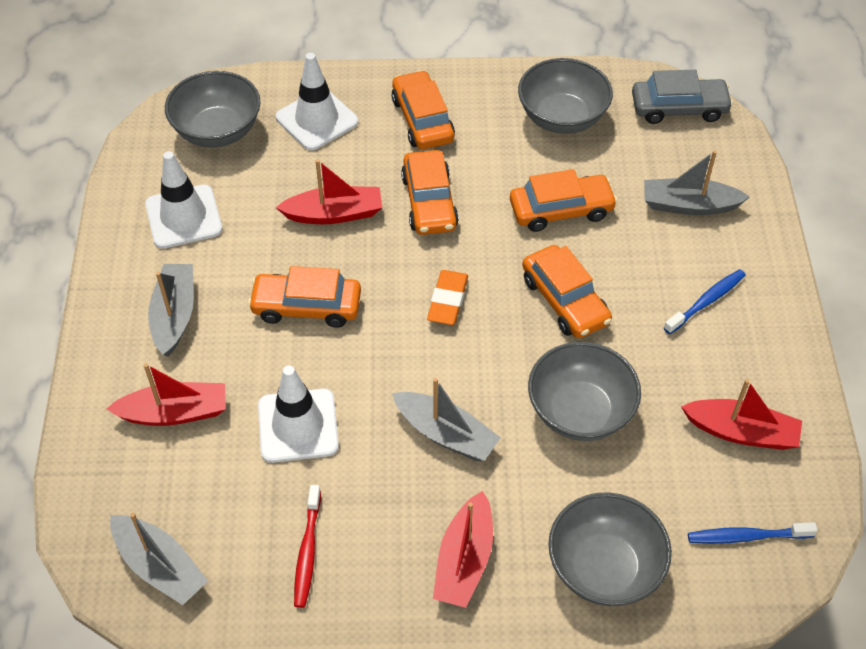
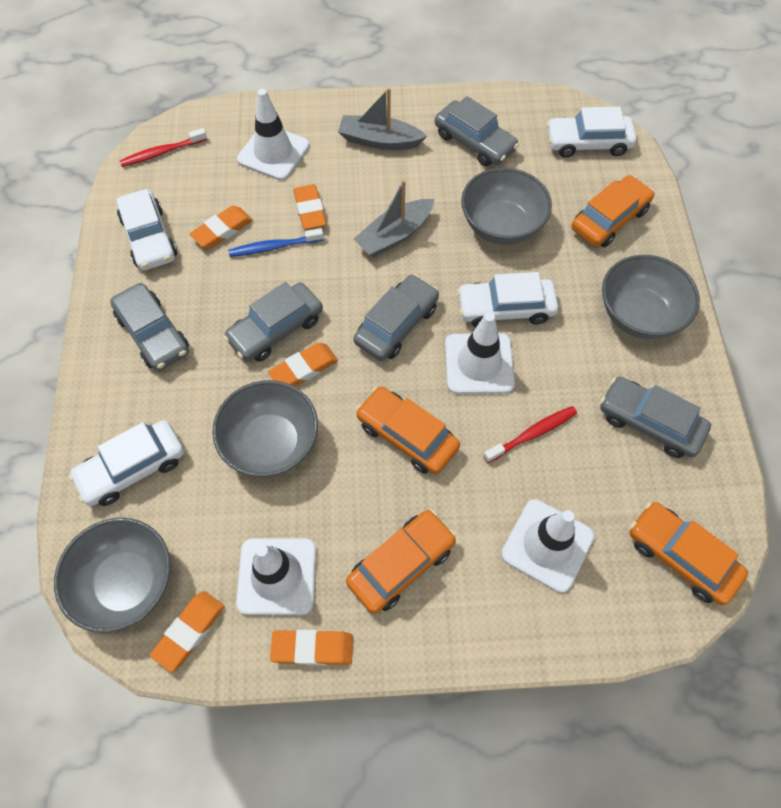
blue toothbrush: [664,269,746,334] [688,522,817,544] = 2 -> [228,228,324,257] = 1
grey boat: [110,513,208,605] [148,264,194,357] [392,378,501,461] [644,150,750,215] = 4 -> [338,88,427,150] [354,180,434,257] = 2
grey car: [632,70,733,124] = 1 -> [110,283,189,371] [224,282,323,362] [353,274,439,361] [435,96,519,166] [600,377,711,458] = 5
orange car: [248,266,361,328] [392,70,455,149] [401,150,459,235] [510,169,617,232] [522,245,612,338] = 5 -> [346,510,456,614] [356,386,460,474] [571,175,654,247] [629,502,748,606] = 4
orange eraser: [427,270,468,325] = 1 -> [150,591,225,672] [189,206,253,249] [268,343,338,387] [270,630,353,665] [293,184,326,230] = 5
red boat: [106,363,226,426] [276,159,382,224] [433,491,493,608] [681,379,802,450] = 4 -> none = 0
red toothbrush: [294,485,321,608] = 1 -> [120,128,207,167] [483,406,577,463] = 2
white car: none = 0 -> [69,420,184,506] [116,189,177,270] [457,272,558,327] [547,106,637,158] = 4
white traffic cone: [145,151,222,249] [258,365,339,463] [276,53,358,151] = 3 -> [236,538,316,615] [237,89,310,180] [445,312,515,394] [501,499,595,593] = 4

